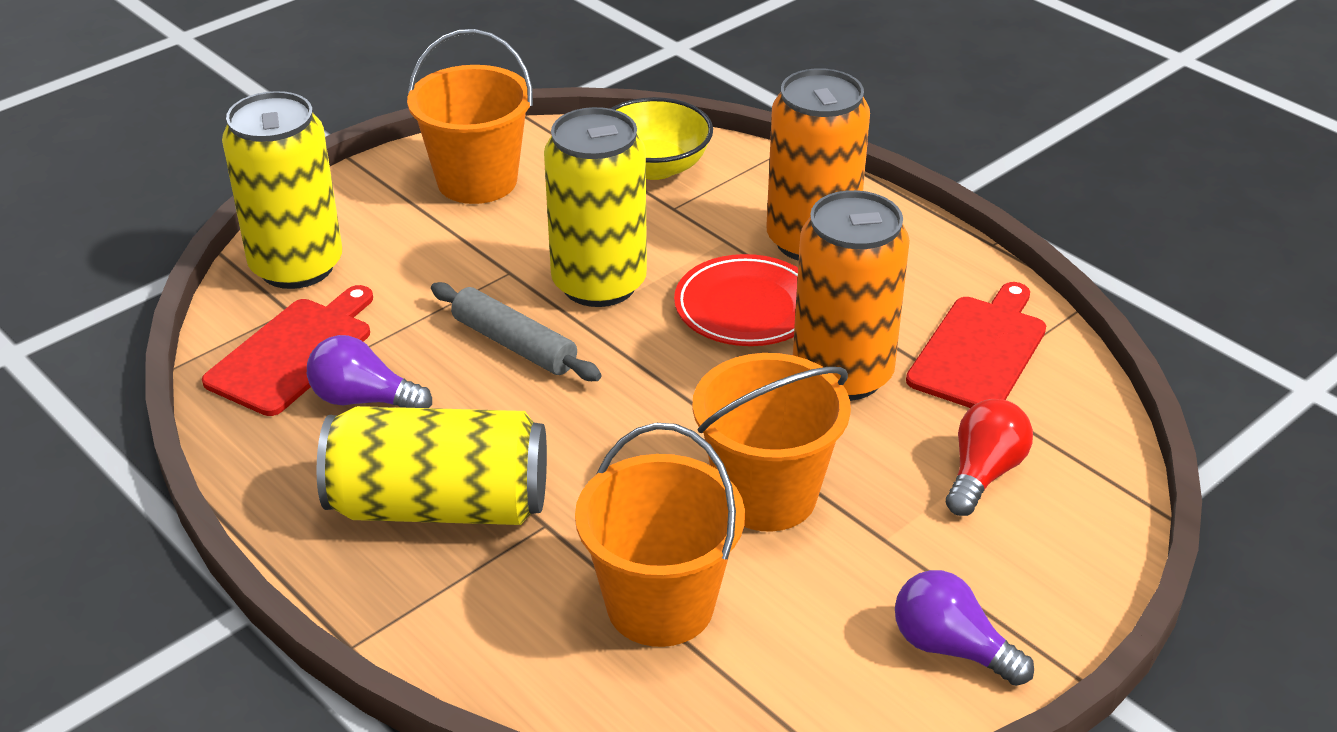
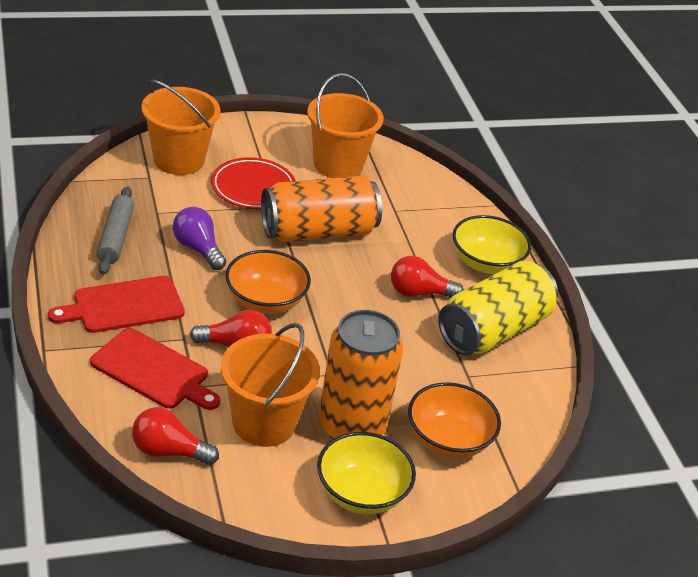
orange bowl: none = 0 -> [225,250,311,314] [408,382,501,459] = 2
purple light bulb: [307,335,432,408] [895,570,1034,686] = 2 -> [173,207,226,270] = 1
red light bulb: [946,399,1033,516] = 1 -> [132,407,219,465] [190,310,272,347] [391,256,464,298] = 3
yellow bowl: [610,97,713,180] = 1 -> [317,432,416,514] [453,215,531,274] = 2
yellow can: [222,91,342,289] [317,406,547,525] [544,107,647,307] = 3 -> [438,260,558,355] = 1

